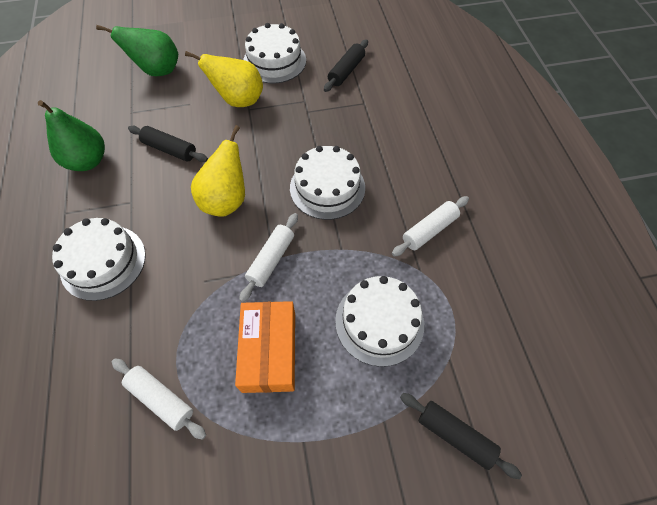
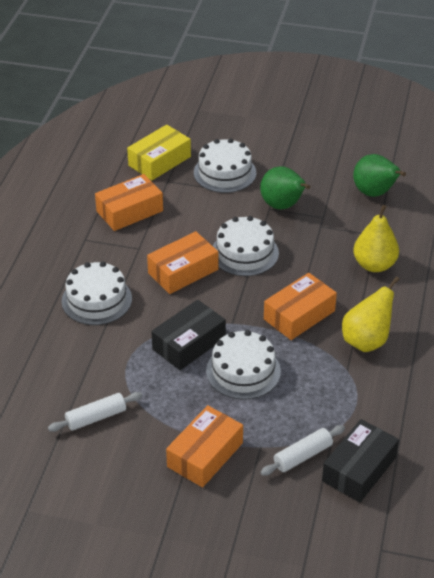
black box: none = 0 -> [151,300,226,370] [322,419,399,503] = 2
black rolling pin: [128,126,208,162] [324,39,368,92] [400,393,522,479] = 3 -> none = 0
orange box: [235,301,295,393] = 1 -> [95,174,163,231] [147,231,218,294] [166,405,243,488] [264,273,337,340] = 4
white rolling pin: [112,358,206,440] [239,213,298,302] [392,196,469,257] = 3 -> [48,392,142,432] [260,425,345,476] = 2
yellow box: none = 0 -> [127,125,191,180] = 1

